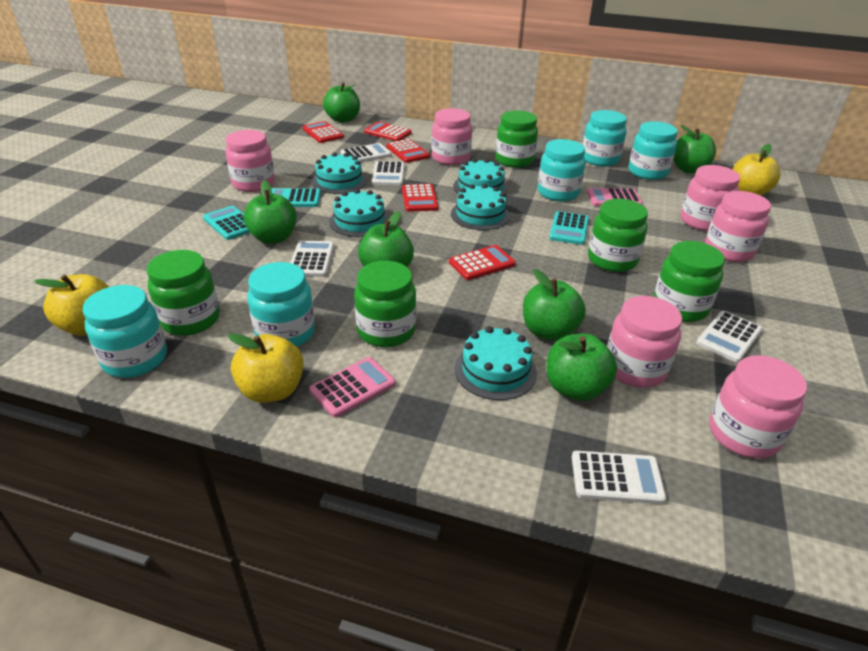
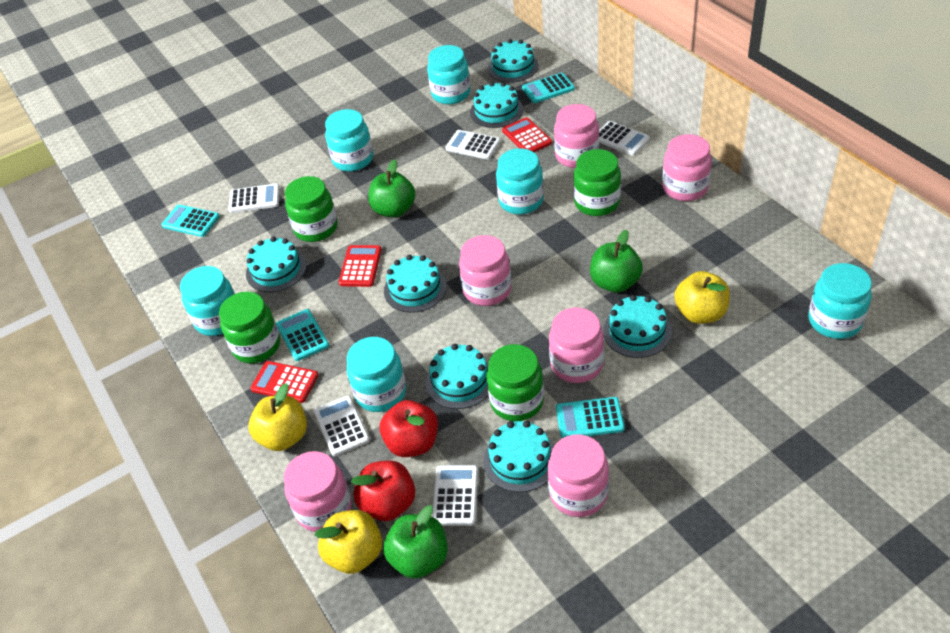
green apple: [244,180,297,244] [323,82,360,123] [358,211,414,267] [523,269,586,341] [547,334,617,401] [673,125,716,174] = 6 -> [368,159,415,217] [383,505,448,579] [590,230,643,293] = 3
green jar: [147,250,220,336] [354,261,416,347] [495,111,538,168] [588,199,648,272] [654,241,725,322] = 5 -> [219,292,280,363] [285,176,338,242] [487,344,544,421] [573,149,621,216] = 4
pink calculator: [309,357,396,417] [587,188,643,206] = 2 -> none = 0
red apple: none = 0 -> [351,461,415,521] [380,400,438,457] = 2
red calculator: [302,121,344,143] [364,121,412,141] [386,139,430,163] [402,184,438,212] [449,245,516,280] = 5 -> [250,361,319,403] [339,245,382,287] [502,117,552,152] = 3
turquoise cake: [312,152,367,194] [329,189,389,237] [451,184,510,230] [453,158,508,194] [455,326,537,400] = 5 -> [246,237,306,292] [384,255,447,313] [426,344,489,409] [470,82,523,128] [483,421,554,492] [488,39,539,83] [603,295,672,358] = 7
turquoise calculator: [203,206,250,240] [271,188,321,207] [549,211,589,245] = 3 -> [161,205,220,237] [276,309,329,361] [522,73,575,103] [556,397,625,438] = 4
turquoise jar: [83,285,167,378] [248,262,315,347] [537,139,586,201] [583,110,627,166] [629,121,678,180] = 5 -> [180,266,235,336] [325,109,373,171] [347,337,406,412] [427,45,471,104] [496,148,544,215] [809,263,872,339] = 6

